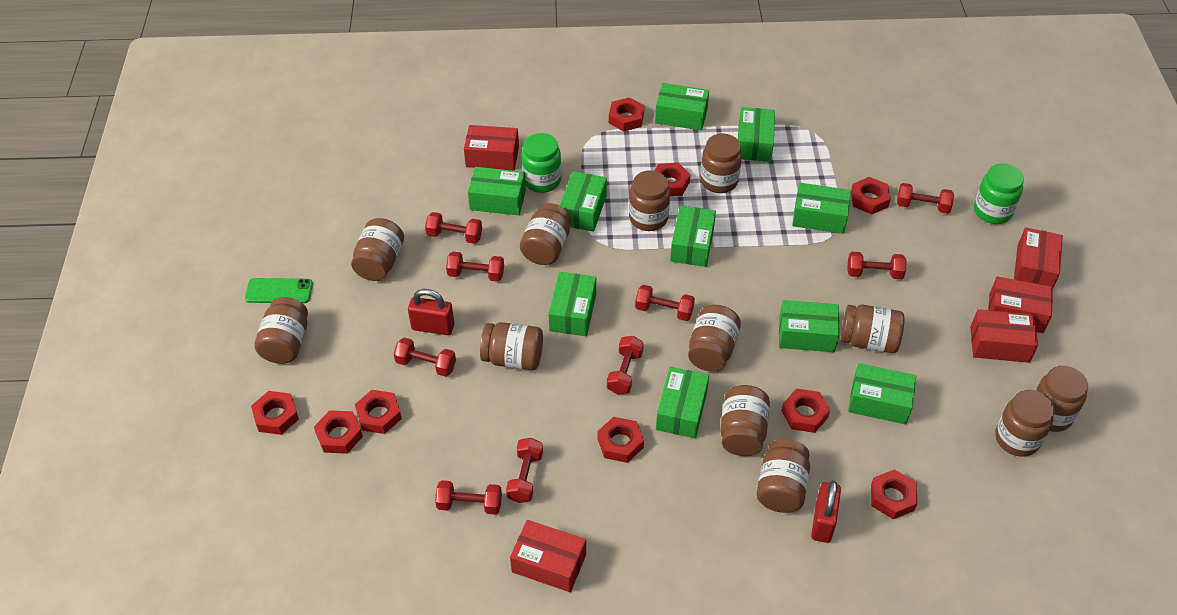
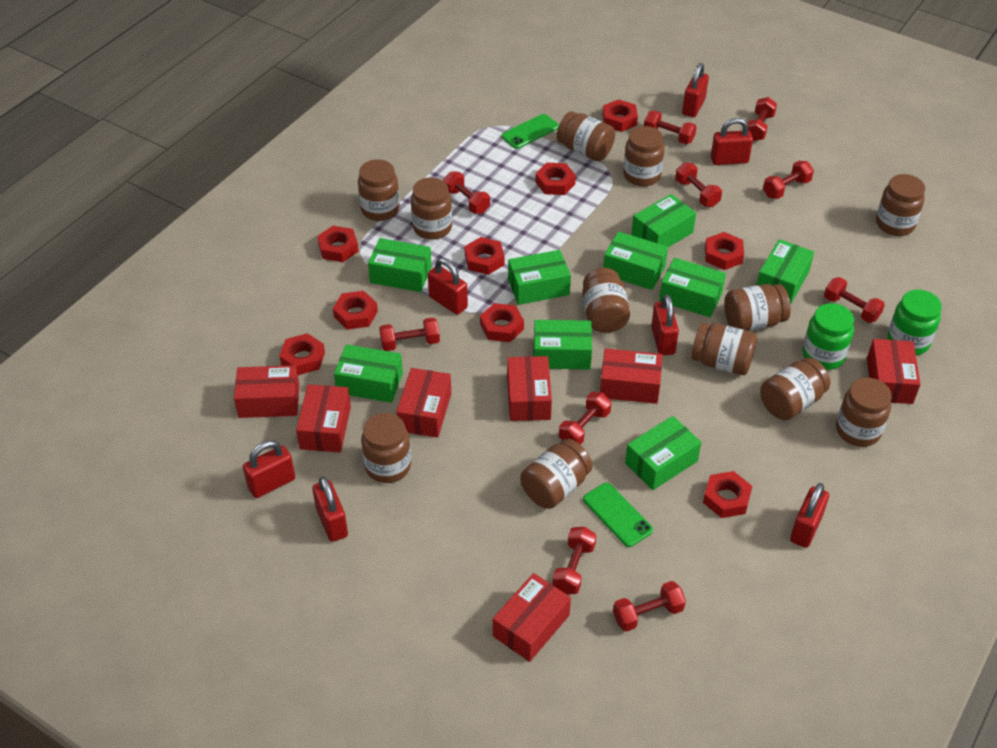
green box: [468,167,526,215] [548,272,596,336] [559,171,607,232] [655,83,709,131] [656,367,709,438] [670,205,716,267] [738,107,775,162] [779,300,840,352] [792,183,851,234] [848,363,916,424] = 10 -> [334,344,403,403] [368,238,432,292] [508,250,571,305] [534,320,592,370] [603,231,668,290] [625,416,701,490] [631,194,696,247] [659,258,726,317] [757,239,814,304] = 9
green phone: [245,278,313,303] = 1 -> [501,114,559,149] [583,483,653,547] = 2
red box: [464,125,519,170] [510,520,586,592] [970,309,1038,363] [988,277,1053,333] [1014,227,1063,288] = 5 -> [234,365,299,418] [296,384,351,452] [396,368,451,438] [493,573,571,662] [507,356,552,421] [600,348,662,404] [867,339,921,404] = 7
red dumbbell: [394,337,456,377] [425,212,482,244] [435,480,502,515] [446,252,504,282] [506,438,543,503] [607,336,644,395] [635,285,695,321] [847,252,906,279] [897,183,954,214] = 9 -> [379,318,440,351] [443,171,490,214] [552,527,596,594] [559,392,611,445] [613,581,686,632] [644,110,697,144] [675,162,722,207] [748,97,777,141] [763,161,814,199] [824,277,885,323] = 10
red padlock: [408,289,454,335] [811,481,841,543] = 2 -> [243,440,295,498] [312,477,348,542] [428,258,468,315] [651,294,679,355] [682,63,709,117] [711,118,753,165] [790,483,829,548] = 7

